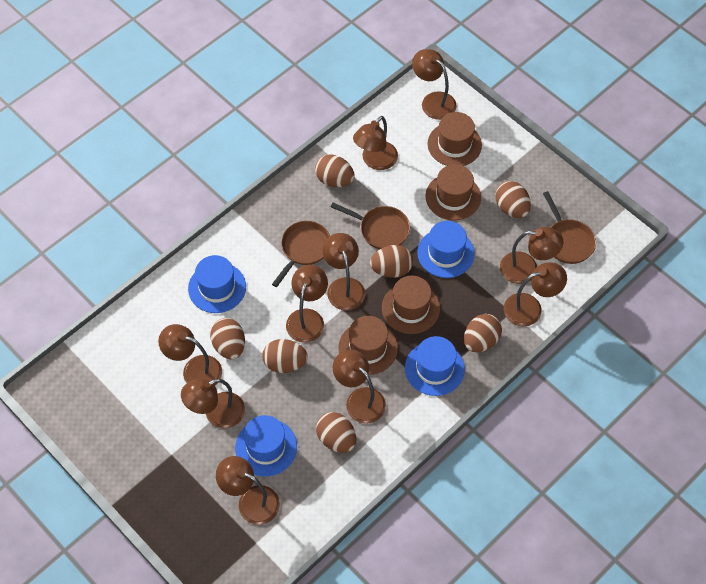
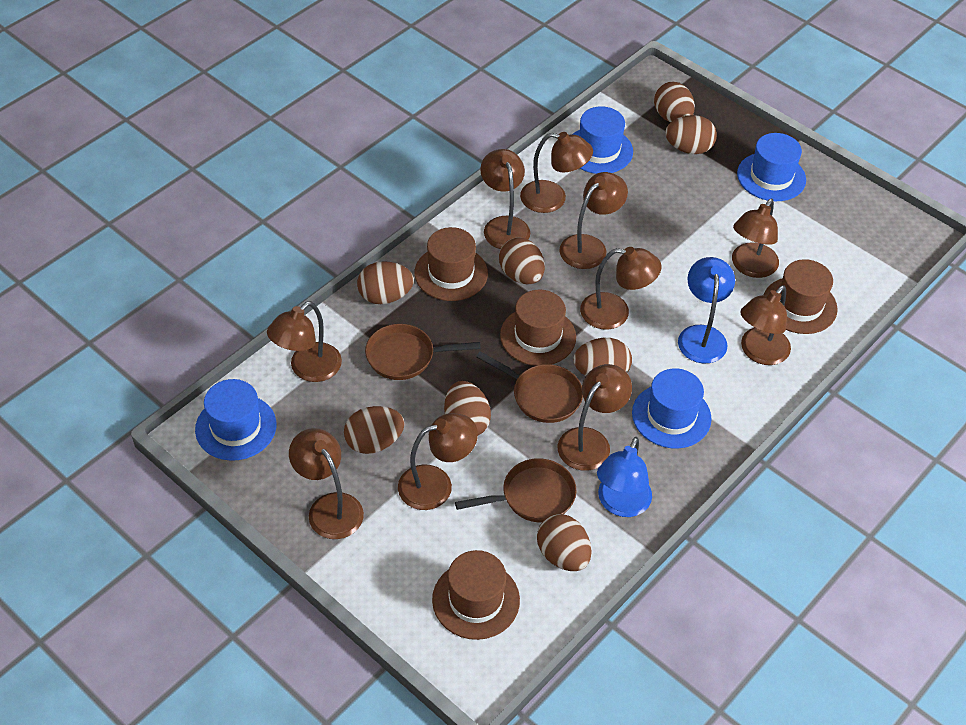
blue lamp: none = 0 -> [597,437,652,517] [678,257,735,364] = 2
brown egg: [210,318,245,360] [262,339,308,373] [315,154,354,187] [316,412,356,453] [370,245,413,278] [464,314,502,352] [495,181,531,218] = 7 -> [344,406,405,454] [357,261,414,304] [444,381,491,435] [499,237,545,284] [537,514,591,571] [573,338,632,376] [654,82,695,122] [665,115,717,154] = 8

